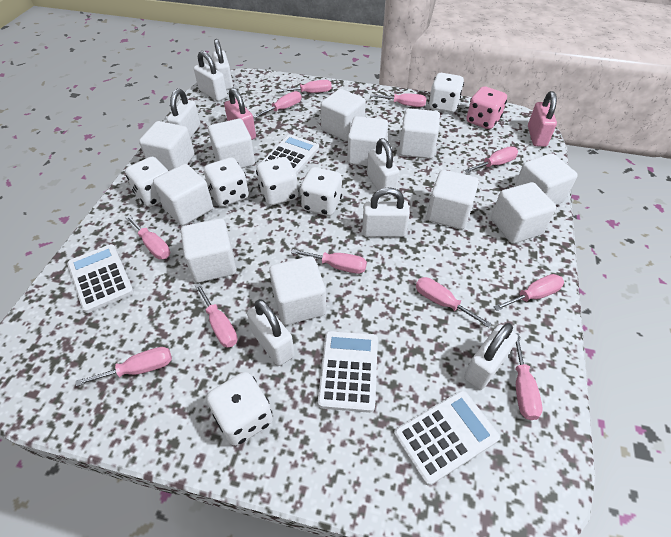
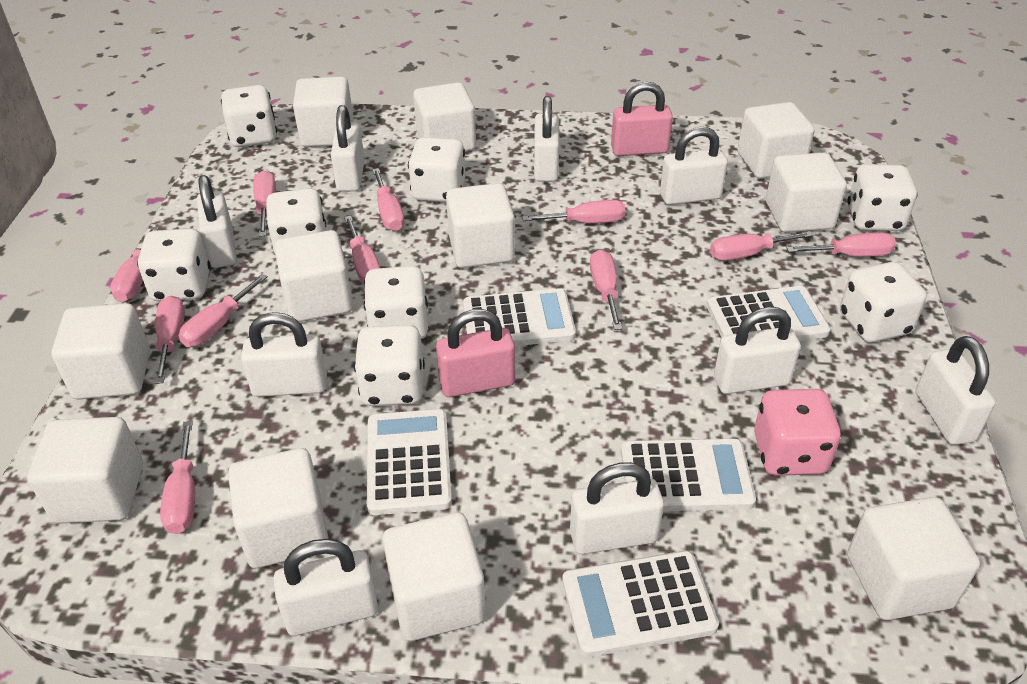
white calculator: [67,244,134,313] [262,134,319,175] [318,331,378,413] [394,390,500,486] = 4 -> [367,409,452,515] [463,288,576,346] [562,551,719,657] [621,439,756,511] [707,286,831,341] = 5
white dice: [125,157,169,207] [204,157,249,207] [207,372,273,446] [256,157,299,205] [300,167,342,216] [429,73,464,113] = 6 -> [137,228,211,302] [221,85,277,147] [266,188,326,255] [354,325,425,406] [364,266,428,339] [408,137,465,202] [840,262,927,343] [847,164,917,231] = 8
white padlock: [167,89,201,138] [194,51,227,101] [212,39,233,90] [247,299,294,366] [362,187,410,237] [367,138,399,197] [464,323,518,390] = 7 -> [197,175,237,268] [241,312,327,397] [273,539,378,636] [331,105,365,192] [534,96,559,182] [570,462,664,554] [660,127,728,205] [714,307,801,394] [916,336,995,445] = 9

